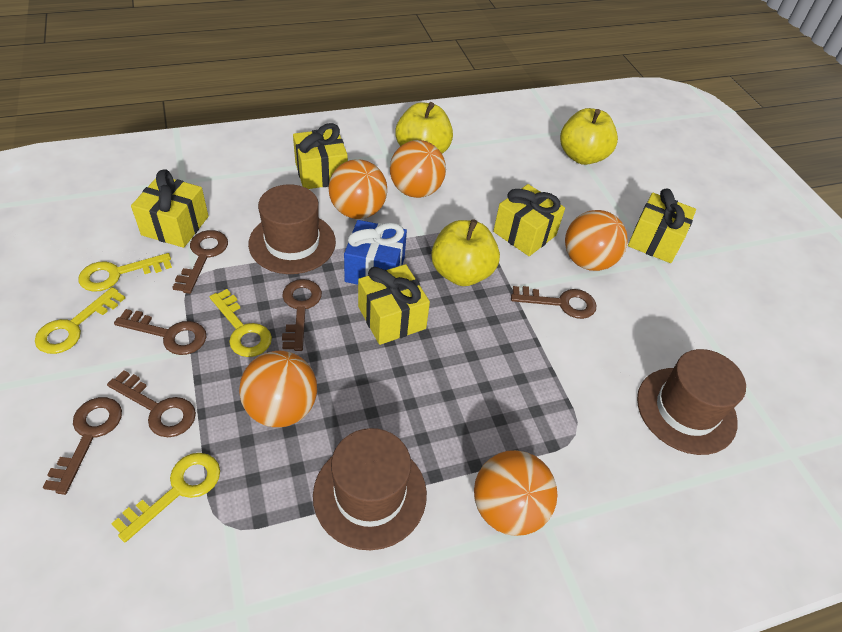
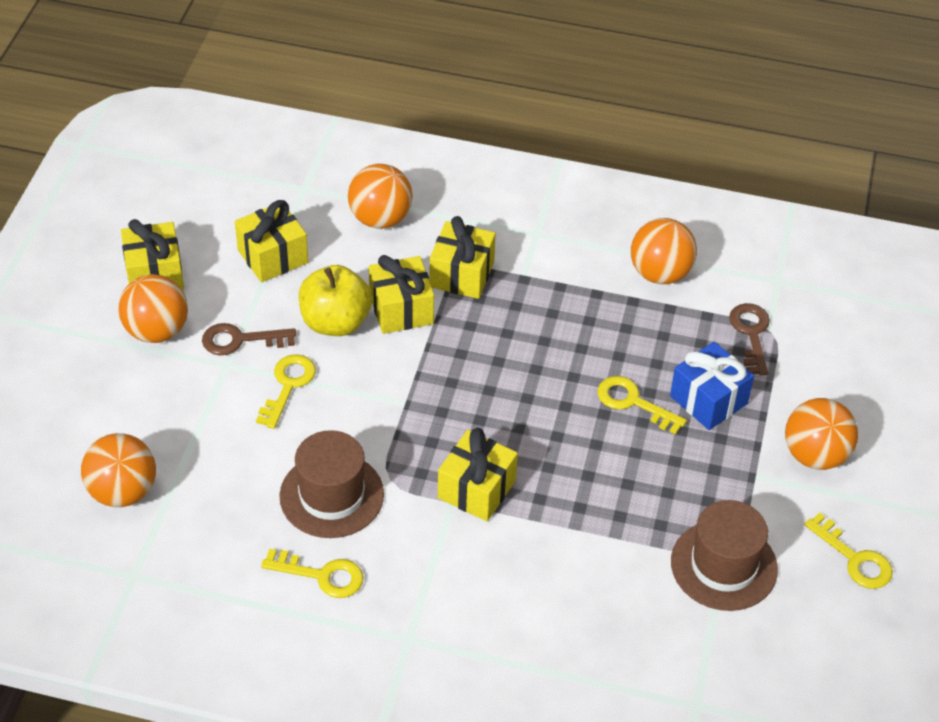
brown hat: [248,184,336,274] [313,428,427,550] [637,349,746,455] = 3 -> [279,430,384,538] [671,500,778,611] = 2
brown key: [43,397,122,495] [107,370,196,437] [114,309,207,355] [172,230,228,294] [282,279,322,351] [511,286,596,319] = 6 -> [202,323,296,355] [729,303,770,375] = 2
yellow apple: [396,102,453,154] [431,219,500,286] [560,108,618,165] = 3 -> [299,265,372,336] = 1

